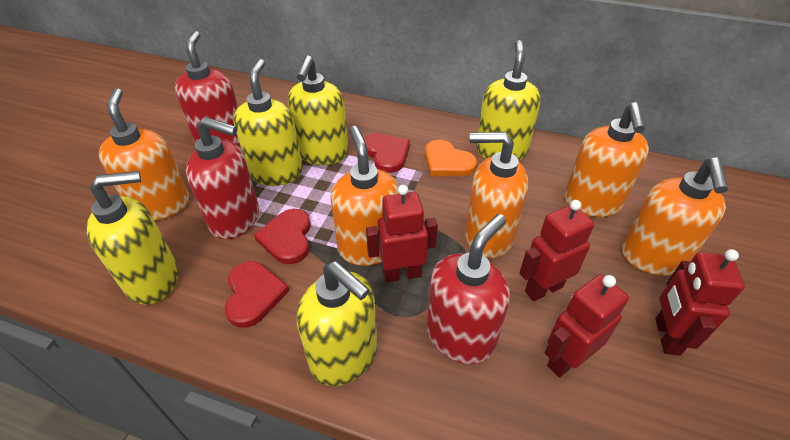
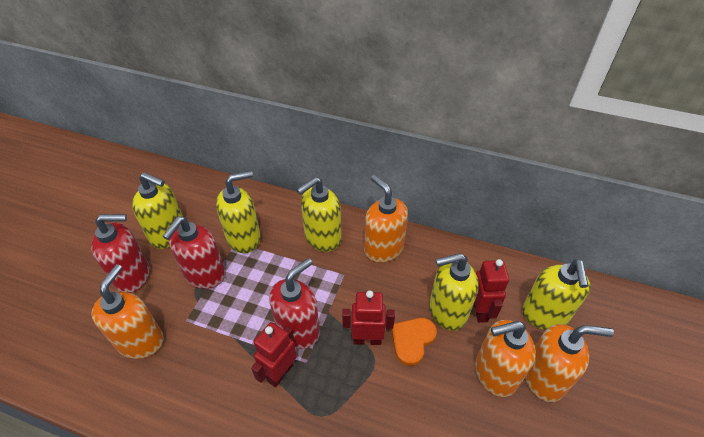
orange soap dispenser: [99,88,189,221] [331,126,399,266] [465,132,528,258] [565,102,649,217] [622,157,728,276] = 5 -> [91,264,163,359] [364,175,408,263] [475,320,536,397] [525,324,614,402] = 4
red heart: [224,261,289,328] [254,209,311,264] [364,133,410,173] = 3 -> none = 0
red robot: [366,185,438,283] [520,200,594,301] [545,274,629,377] [655,249,745,356] = 4 -> [251,322,297,387] [342,290,395,345] [474,259,509,323] = 3

